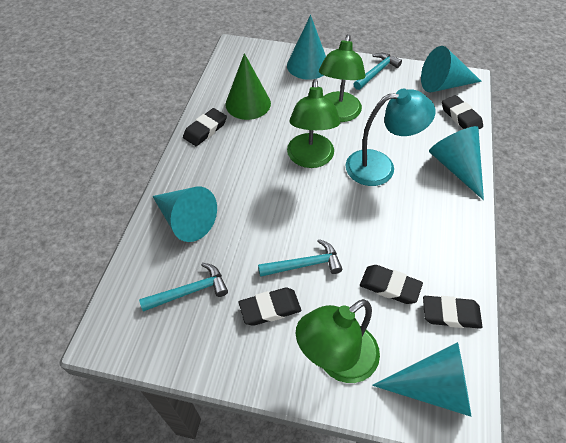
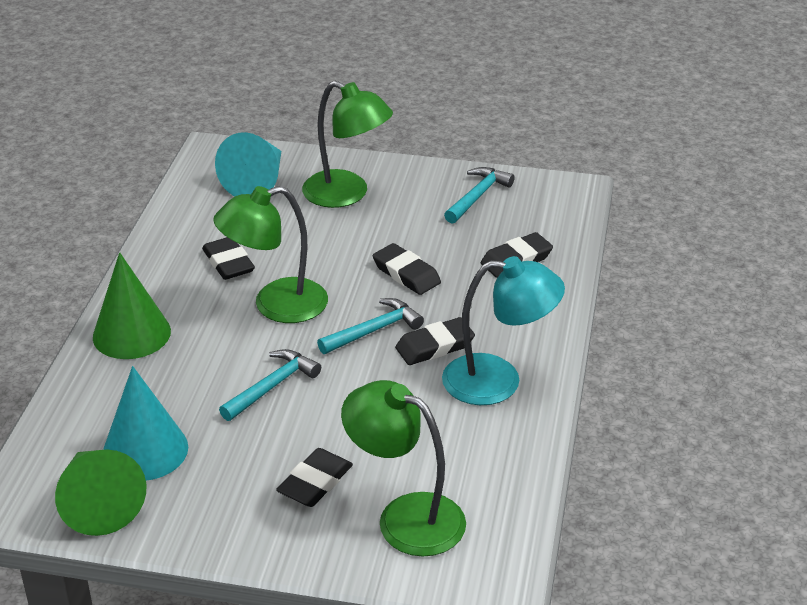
green cone: [226,53,271,120] = 1 -> [55,449,146,536] [93,252,171,359] = 2
turquoise cone: [152,187,217,242] [287,15,326,80] [372,342,472,417] [421,46,482,92] [429,126,484,200] = 5 -> [103,366,188,481] [215,132,281,197] = 2

